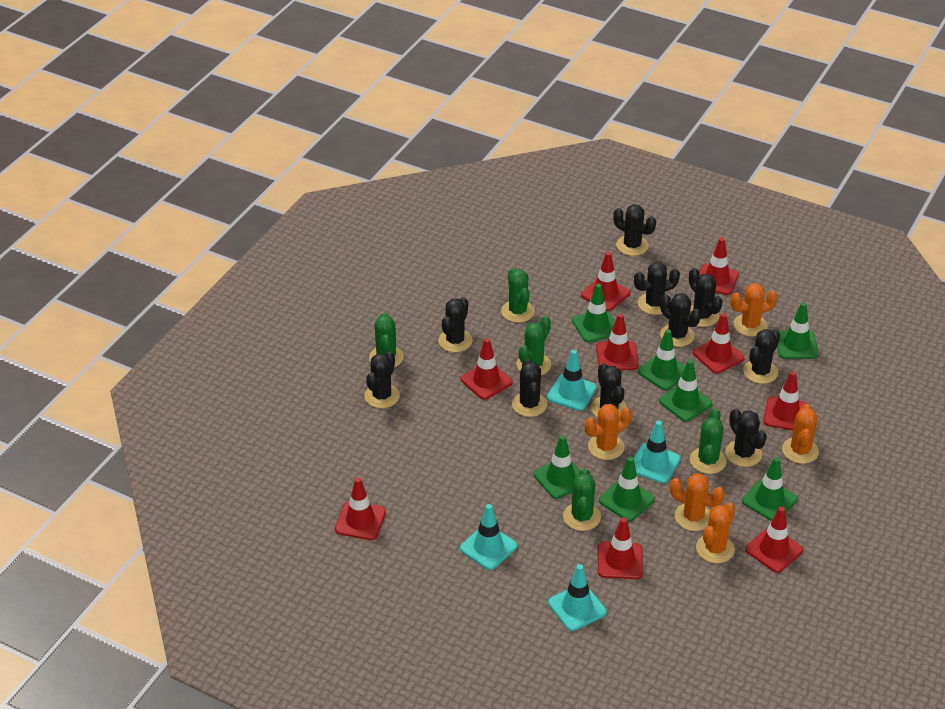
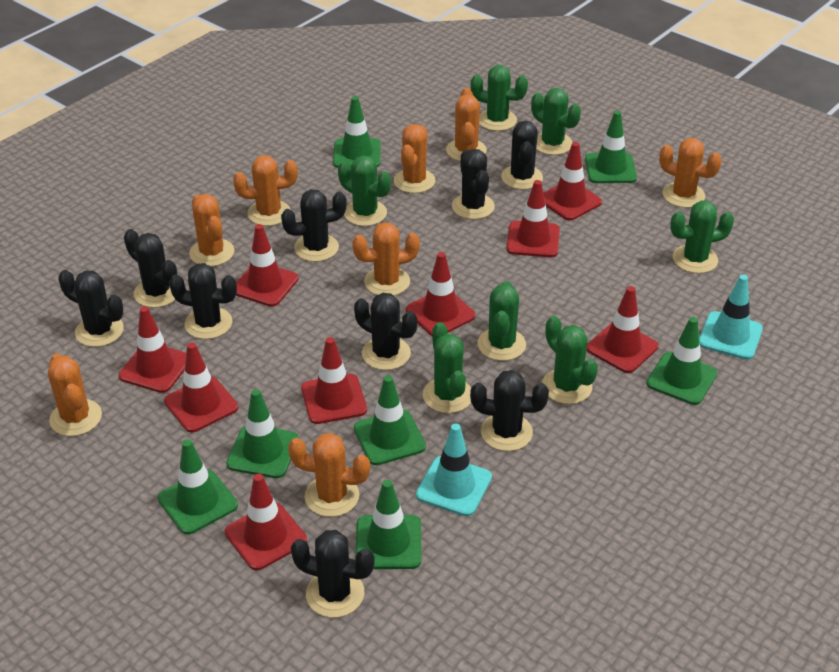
black cactus: [364,351,400,408] [438,297,472,352] [512,359,547,417] [591,363,627,419] [613,204,656,256] [634,262,680,315] [660,293,701,347] [689,268,722,327] [725,408,767,467] [743,329,780,384] = 10 -> [59,270,124,347] [124,229,177,308] [169,263,237,339] [281,189,347,262] [291,530,375,618] [354,293,417,370] [452,149,495,219] [470,370,549,451] [501,121,543,190] = 9
green cactus: [369,312,404,368] [501,268,535,323] [516,316,551,375] [563,469,601,531] [690,408,727,474] = 5 -> [338,155,391,226] [423,322,471,413] [471,65,528,131] [478,281,526,361] [531,88,581,155] [542,316,598,404] [670,200,734,273] = 7
orange cactus: [585,404,631,460] [670,473,725,531] [696,502,735,563] [731,283,778,337] [782,404,819,464] = 5 -> [48,353,102,436] [189,194,234,267] [233,155,298,226] [288,433,370,517] [352,222,420,296] [394,124,435,193] [446,88,487,161] [659,138,722,208] = 8
turquoise traffic cone: [460,504,517,570] [547,350,597,411] [548,564,607,631] [633,420,681,483] = 4 -> [416,424,492,516] [699,275,763,360] = 2

